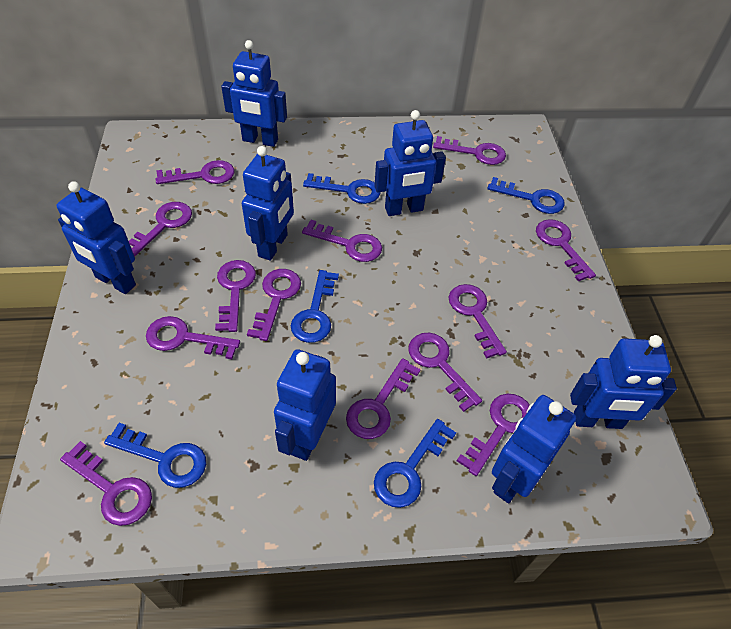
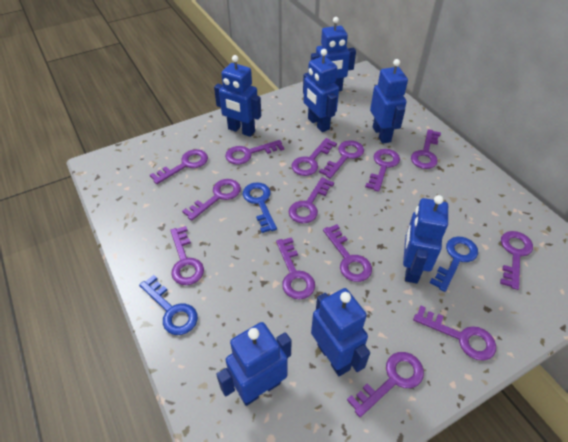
blue key: [104,423,206,488] [291,270,339,343] [303,173,381,204] [374,419,456,508] [487,177,565,214] = 5 -> [139,275,198,335] [243,182,277,233] [430,237,478,292] = 3
purple key: [60,441,152,526] [129,202,192,257] [146,316,240,359] [155,160,235,184] [215,260,256,332] [247,269,301,341] [302,220,382,262] [346,358,421,439] [409,333,482,412] [433,136,506,165] [449,284,507,358] [457,394,530,476] [536,219,596,281] = 13 -> [150,149,208,184] [170,226,204,285] [182,179,241,221] [225,140,284,165] [276,237,315,299] [289,177,334,223] [291,138,337,176] [319,140,364,179] [323,224,372,282] [347,352,424,417] [365,149,400,192] [411,129,441,169] [413,306,496,361] [500,231,533,290] = 14

